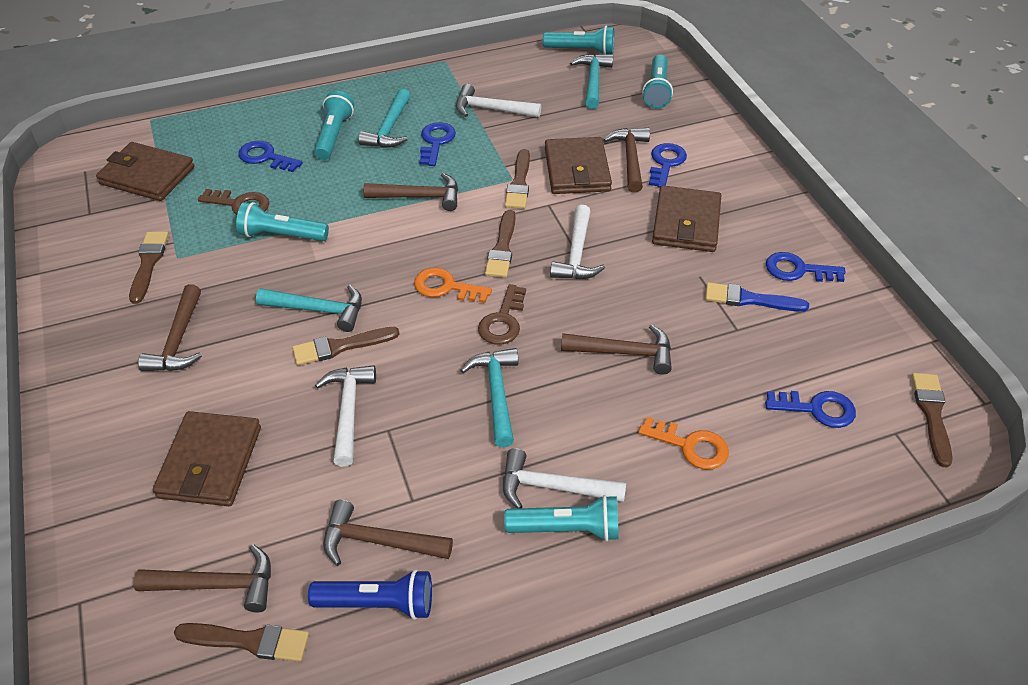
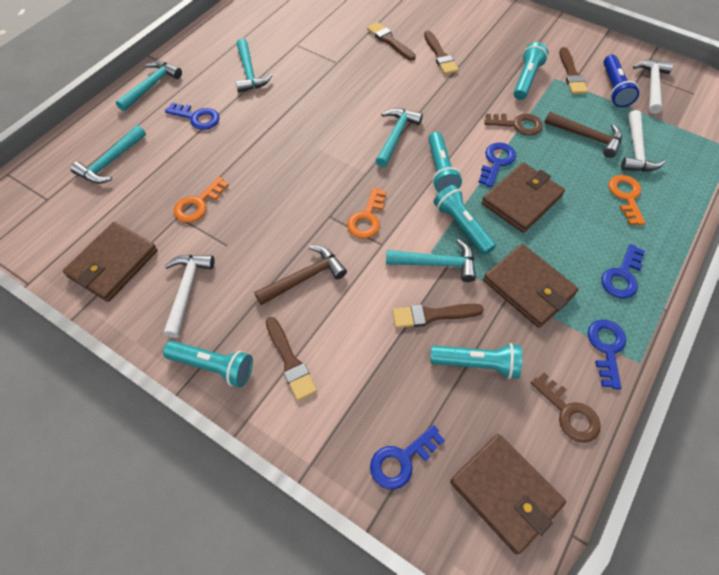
blue brush: [705,282,809,312] = 1 -> none = 0
brown brush: [129,231,169,304] [174,623,309,662] [292,327,399,365] [485,210,516,278] [505,149,530,209] [911,373,953,467] = 6 -> [265,317,317,401] [367,22,416,61] [392,304,484,328] [424,31,459,75] [559,47,588,94] = 5
brown hammer: [134,544,271,612] [138,284,202,371] [323,500,453,566] [363,173,458,211] [561,324,672,375] [603,128,650,193] = 6 -> [254,245,347,305] [544,112,622,158] = 2
orange key: [414,267,492,303] [638,417,729,470] = 2 -> [174,177,229,223] [347,187,387,239] [609,175,645,225] = 3
turquoise hammer: [256,285,362,332] [358,89,410,148] [460,348,518,447] [570,54,613,109] = 4 -> [70,125,146,184] [116,61,182,111] [235,38,273,93] [376,108,423,167] [386,239,476,282] = 5
white hammer: [315,365,376,467] [456,84,541,117] [503,448,626,508] [550,205,605,279] = 4 -> [164,255,215,338] [621,110,665,172] [633,60,673,114] = 3

